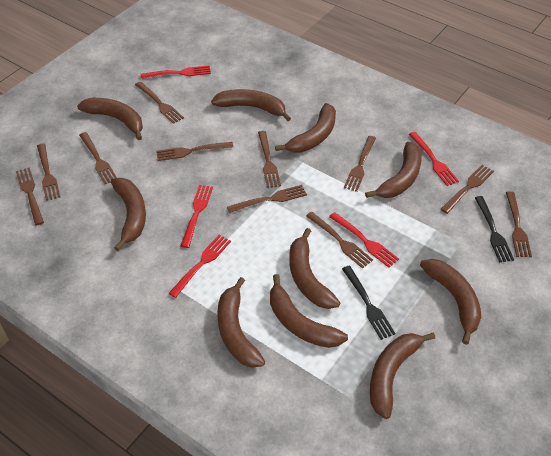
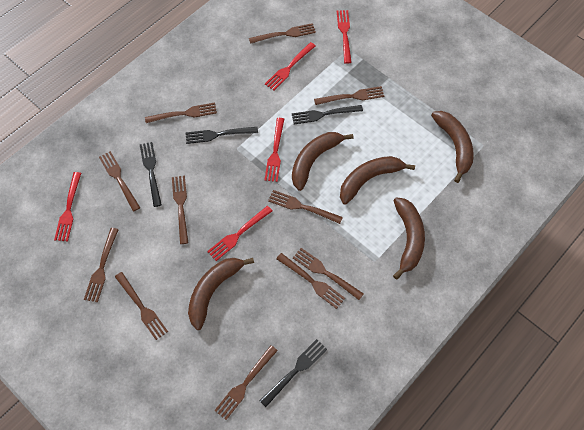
black fork: [342,265,396,340] [475,196,514,263] = 2 -> [140,142,162,207] [186,127,258,144] [260,339,327,407] [292,105,363,124] = 4
brown banana: [77,98,143,140] [111,178,146,251] [211,89,291,121] [217,277,265,368] [270,274,348,348] [275,103,336,152] [289,228,340,309] [365,142,422,198] [370,332,435,419] [420,259,481,345] = 10 -> [188,258,254,330] [292,132,353,191] [340,156,415,205] [393,197,425,280] [431,111,474,183] = 5

